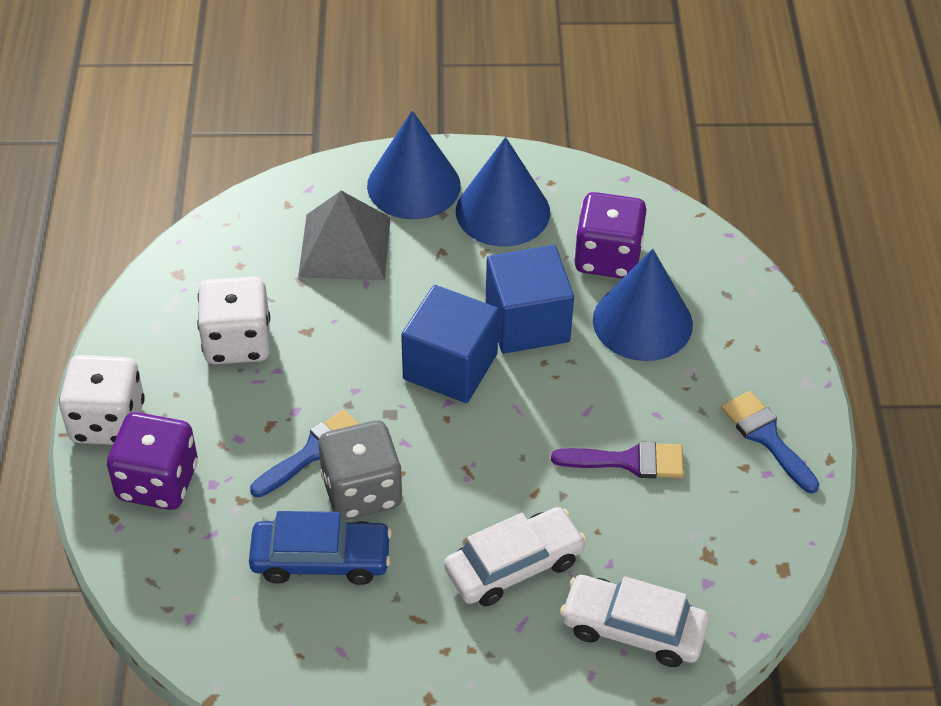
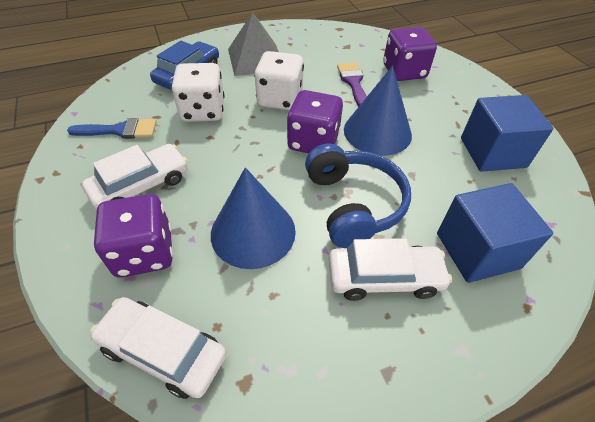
blue brush: [250,410,359,497] [721,391,819,493] = 2 -> [67,118,157,139] = 1
blue cone: [367,111,461,219] [456,137,550,246] [593,249,693,361] = 3 -> [211,167,296,269] [344,66,412,156] = 2
blue headphones: none = 0 -> [305,143,411,248] = 1
grey dice: [319,420,403,520] = 1 -> none = 0
purple dice: [107,412,198,510] [574,192,646,278] = 2 -> [94,194,173,278] [287,90,343,153] [383,27,437,81] = 3
white car: [444,507,586,606] [560,575,709,667] = 2 -> [82,144,188,210] [90,297,226,399] [329,238,452,301] = 3

